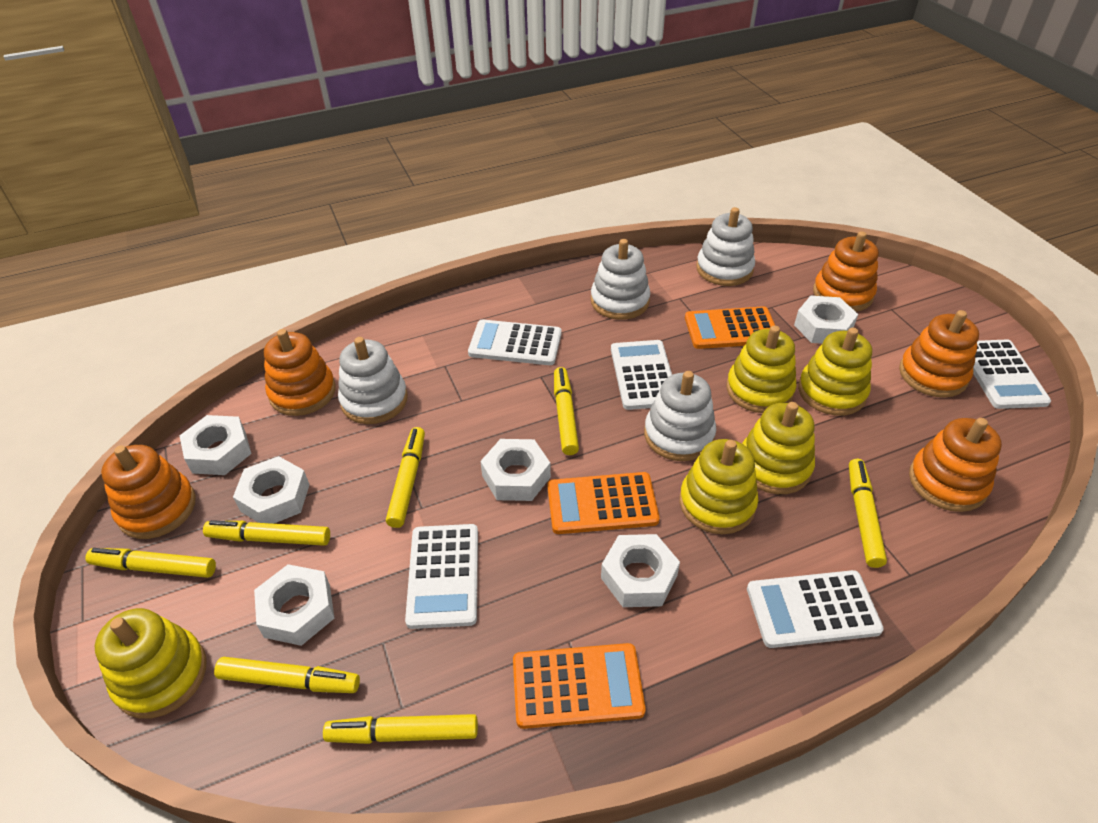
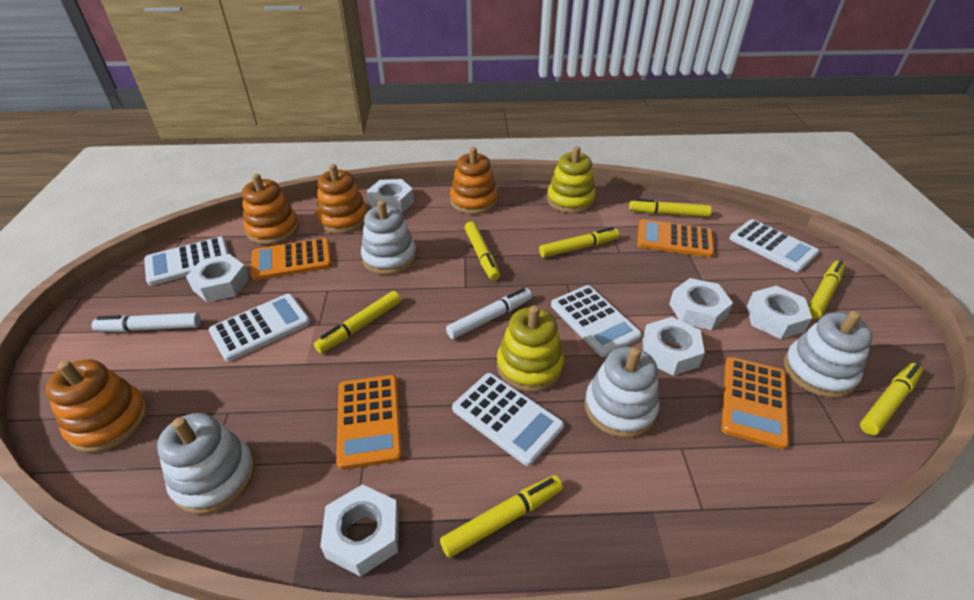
orange calculator: [513,643,646,729] [547,472,660,534] [685,306,775,349] = 3 -> [251,238,332,280] [336,375,402,470] [637,219,714,258] [721,357,789,450] = 4
orange stacking toy: [101,445,196,539] [264,329,336,416] [813,231,879,312] [899,310,979,397] [909,418,1002,512] = 5 -> [45,360,148,453] [242,174,299,245] [317,164,368,234] [450,147,498,214] = 4
white marker: none = 0 -> [92,313,201,332] [446,288,532,339] = 2
yellow stacking toy: [95,608,207,719] [679,439,758,534] [726,326,797,413] [742,402,815,494] [798,328,872,416] = 5 -> [497,305,564,392] [547,146,596,213] = 2

